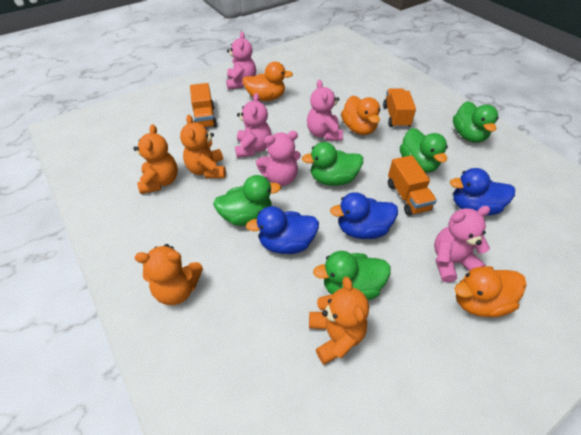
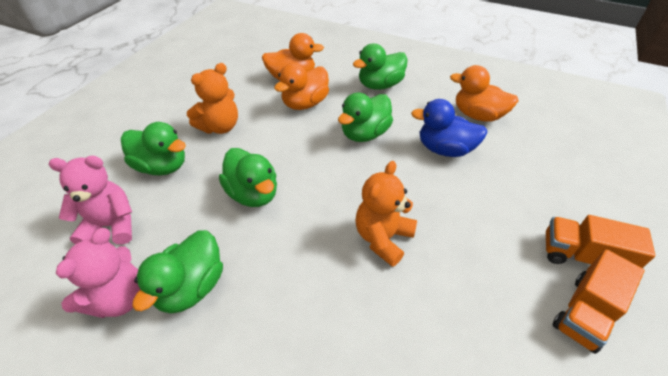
blue duck: [246,206,319,254] [330,192,398,239] [450,168,515,215] = 3 -> [411,99,487,157] = 1
orange teddy bear: [133,124,178,194] [135,244,203,305] [180,115,226,178] [309,276,369,364] = 4 -> [187,63,238,134] [356,161,417,267] = 2
orange truck: [190,83,217,128] [383,88,416,128] [388,155,437,216] = 3 -> [546,215,655,268] [553,249,645,354] = 2
pink teddy bear: [226,32,256,90] [235,93,271,158] [256,131,301,186] [307,80,343,141] [434,206,490,282] = 5 -> [49,156,132,245] [56,228,141,318] = 2

